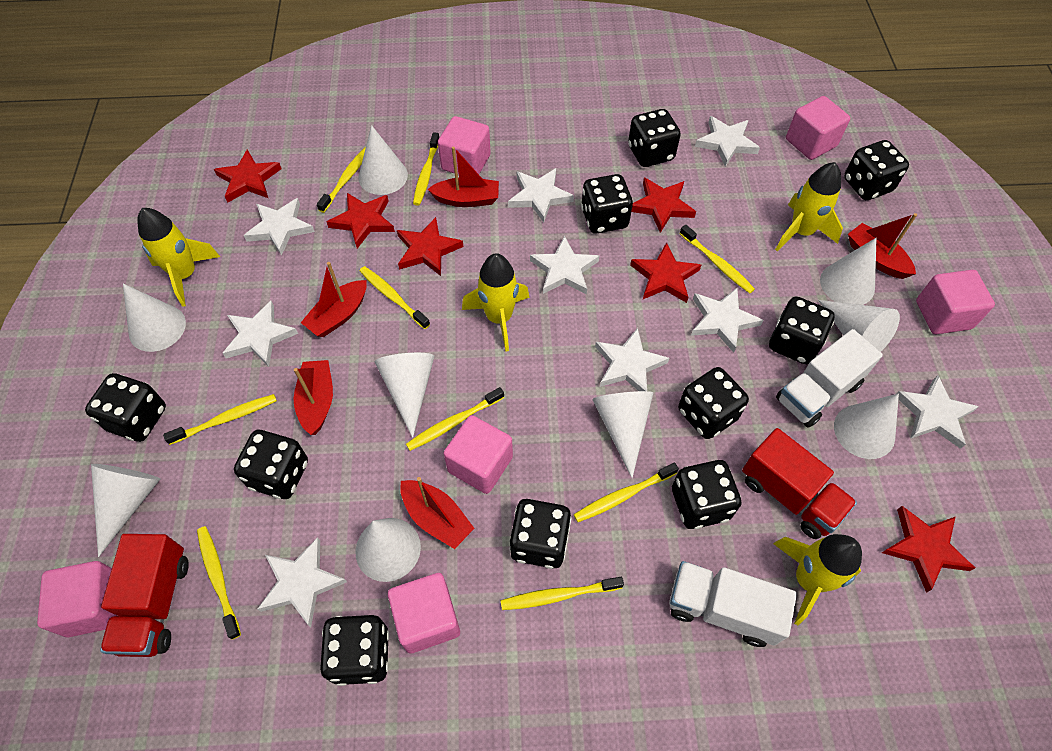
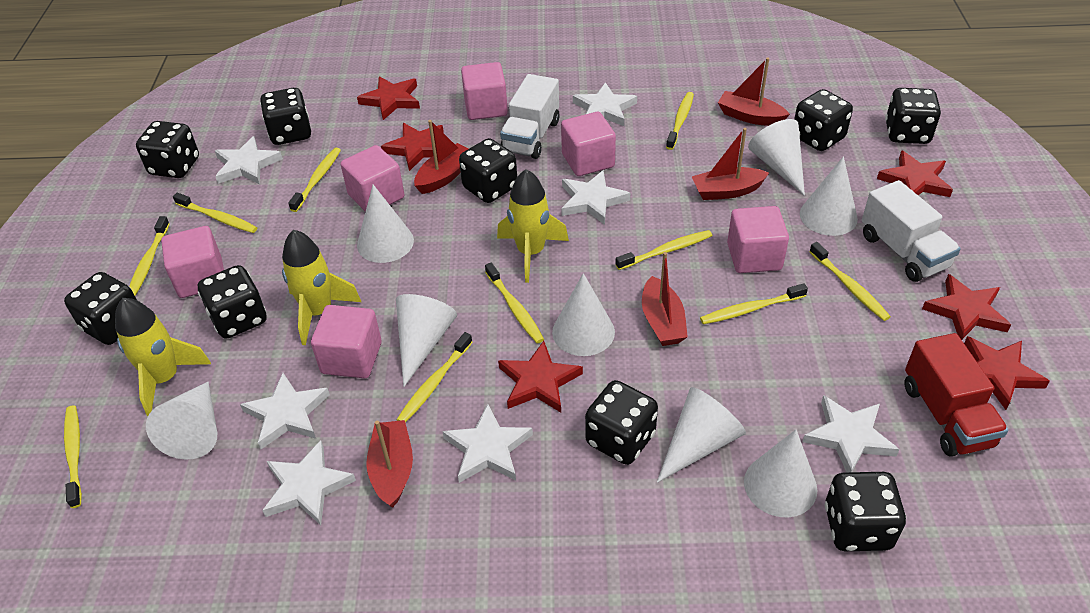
black dice: [85,373,166,442] [234,430,308,499] [320,615,389,686] [510,499,571,569] [581,174,633,234] [628,109,681,167] [672,460,741,529] [678,367,749,439] [769,297,835,364] [844,140,909,200] = 10 -> [64,272,137,345] [136,121,199,178] [198,265,267,339] [260,88,311,145] [459,138,517,203] [585,380,658,465] [794,89,853,151] [825,472,906,551] [885,88,941,144] = 9
red truck: [100,534,189,657] [742,428,857,539] = 2 -> [904,333,1008,456] = 1
white cone: [91,464,160,557] [123,284,186,352] [355,518,421,582] [359,125,408,195] [375,353,435,438] [592,391,653,478] [818,300,900,352] [820,238,877,305] [834,393,899,459] = 9 -> [146,382,217,460] [357,185,414,263] [396,294,457,387] [552,273,615,356] [657,387,746,483] [744,429,818,518] [748,119,805,196] [800,156,858,236] = 8
white star: [222,301,298,367] [244,198,315,256] [257,537,347,627] [508,168,574,223] [530,236,599,295] [595,328,669,391] [691,288,763,353] [695,116,760,167] [897,375,979,449] = 9 -> [215,136,283,185] [240,373,330,449] [262,440,356,525] [442,404,533,483] [561,170,630,225] [573,82,637,126] [803,395,900,472] = 7
yellow rocket: [137,208,220,307] [462,253,530,352] [773,534,862,625] [775,162,843,252] = 4 -> [115,298,211,416] [282,230,361,345] [497,169,569,283] = 3
yellow toothbrush: [163,394,277,445] [197,526,241,640] [317,147,366,213] [360,266,430,329] [406,387,504,451] [413,132,439,206] [500,577,624,610] [574,463,679,522] [680,225,755,293] = 9 -> [64,406,82,508] [129,216,170,296] [173,193,257,233] [288,148,341,212] [397,332,472,423] [485,263,544,343] [615,230,712,270] [666,92,694,150] [700,283,808,324] [809,242,891,321] = 10

